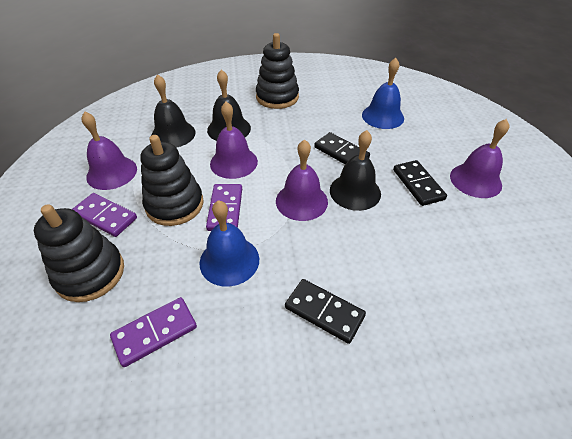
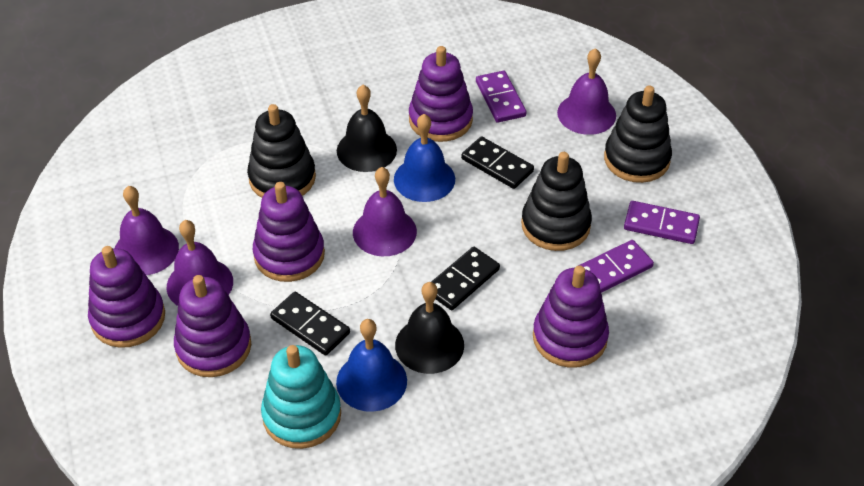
black bell: [151,74,196,148] [207,69,251,141] [330,130,381,211] = 3 -> [337,85,397,172] [395,282,464,374] = 2
purple stacking toy: none = 0 -> [88,246,165,348] [174,275,251,377] [253,182,325,282] [409,46,473,142] [533,265,609,368] = 5
turquoise stacking toy: none = 0 -> [261,345,341,449] = 1

